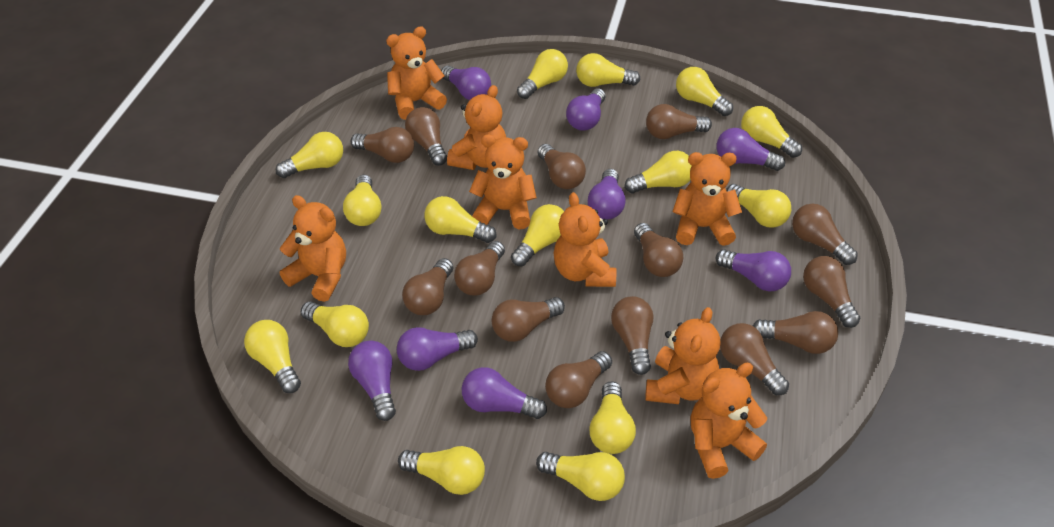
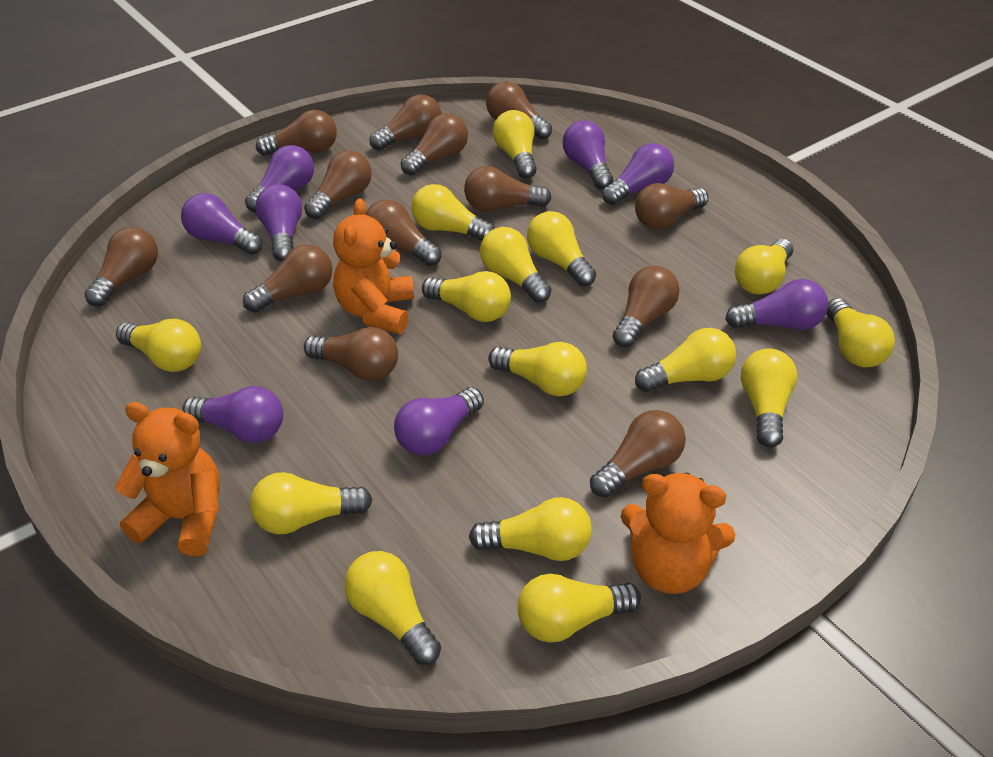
brown light bulb: [351,127,414,163] [402,258,453,315] [405,107,447,166] [454,241,505,296] [492,297,565,342] [538,144,586,189] [545,351,612,408] [611,296,654,375] [634,223,683,277] [646,104,712,139] [720,323,789,395] [753,311,838,354] [792,204,858,265] [803,256,860,328] = 14 -> [84,227,158,307] [243,244,333,313] [256,110,337,156] [304,151,372,219] [304,327,398,381] [365,200,441,266] [369,94,442,151] [401,113,468,175] [464,166,552,212] [486,81,552,140] [590,410,686,498] [612,266,680,347] [635,183,709,230] = 13
orange teddy bear: [280,195,346,302] [386,26,447,120] [447,85,506,170] [469,135,537,229] [553,192,616,287] [645,307,720,404] [672,152,742,246] [690,363,767,479] = 8 -> [115,402,220,556] [333,198,414,334] [621,472,735,594] = 3

